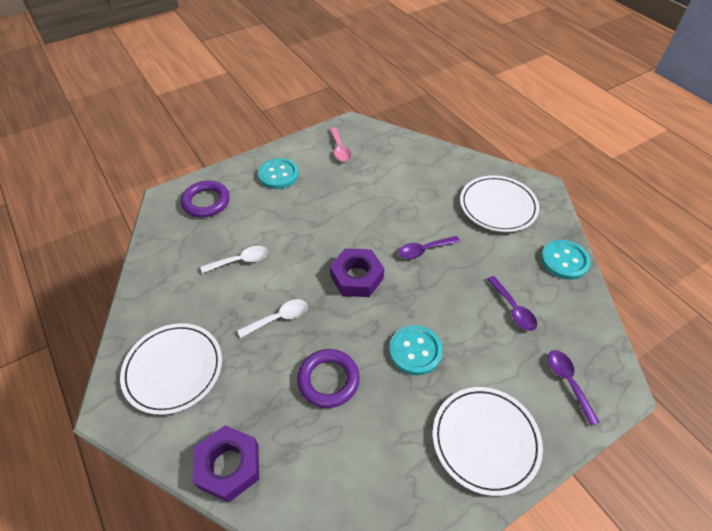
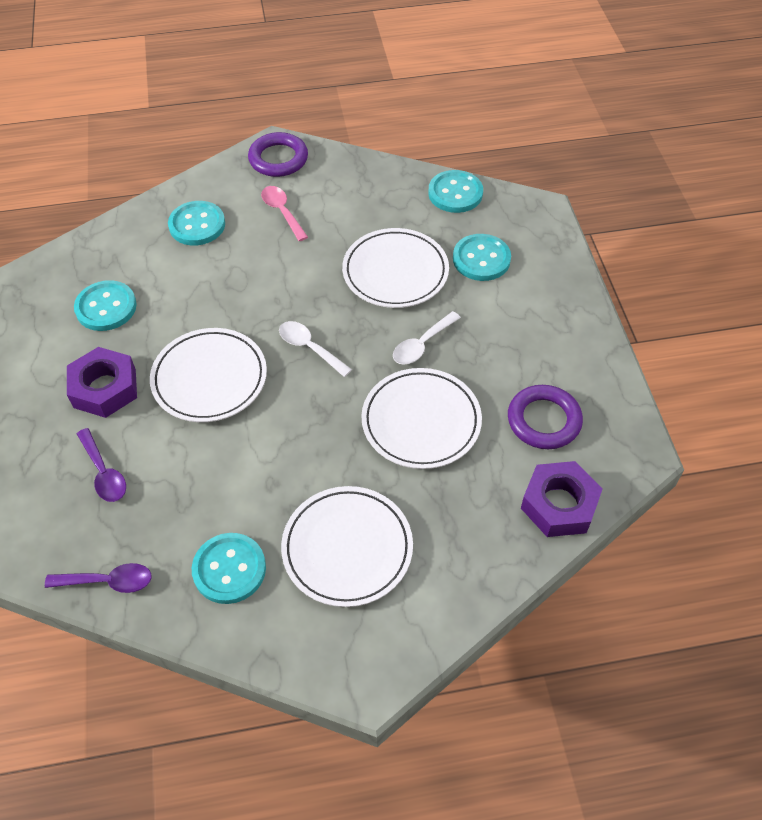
purple spoon: [398,236,460,259] [487,276,537,331] [548,350,599,426] = 3 -> [45,563,152,593] [77,428,126,502] = 2
turquoise button: [258,158,299,189] [389,325,443,375] [541,240,591,280] = 3 -> [74,280,137,331] [168,201,225,245] [192,533,266,604] [428,170,483,213] [453,234,511,281] = 5
white plate: [120,323,222,415] [433,387,543,496] [460,175,539,232] = 3 -> [150,328,267,422] [281,486,413,607] [342,228,449,308] [361,368,482,469] = 4

